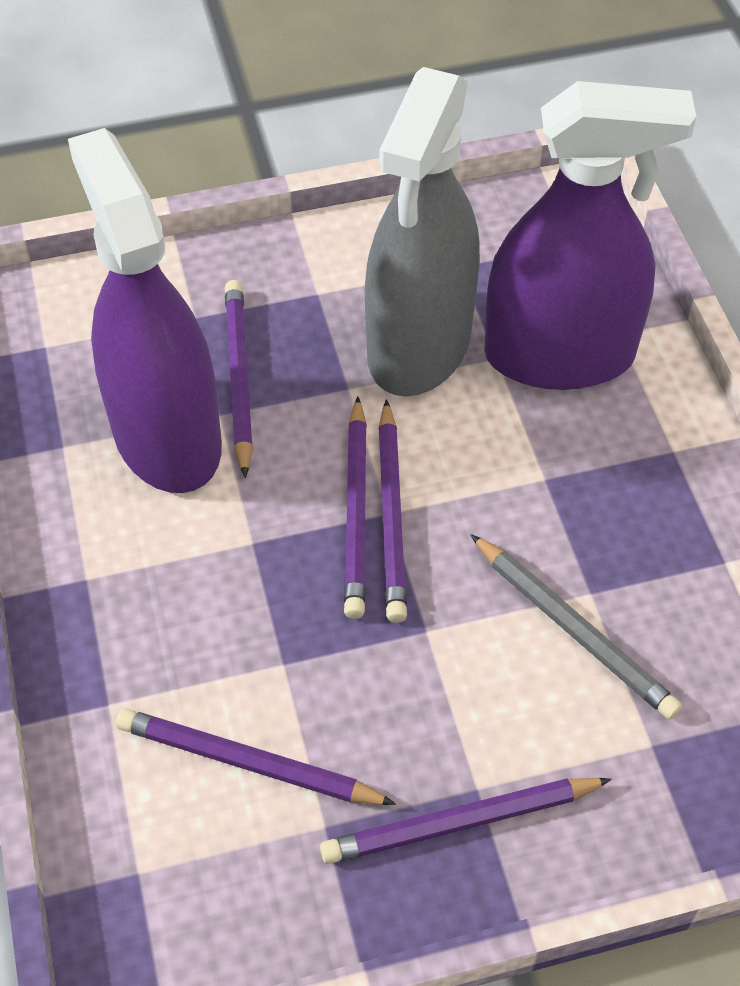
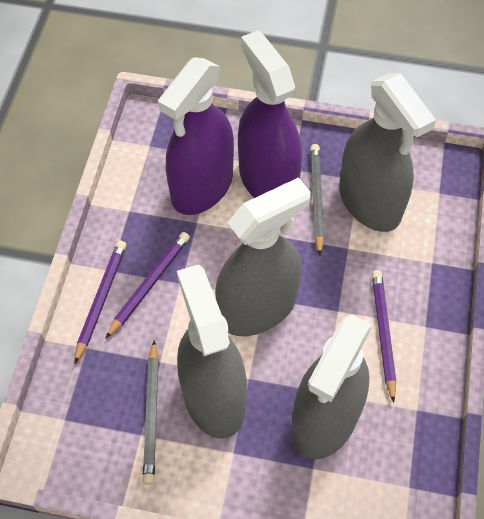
grey pencil: [470,534,682,719] = 1 -> [143,340,159,485] [310,144,324,255] = 2
grey spray bottle: [365,67,480,397] = 1 -> [177,264,247,439] [215,177,311,336] [292,314,372,460] [339,73,436,232] = 4
purple pencil: [116,708,396,805] [225,280,253,478] [320,778,612,864] [344,397,367,619] [378,399,407,623] = 5 -> [75,240,126,363] [105,232,190,339] [372,270,396,403] = 3

